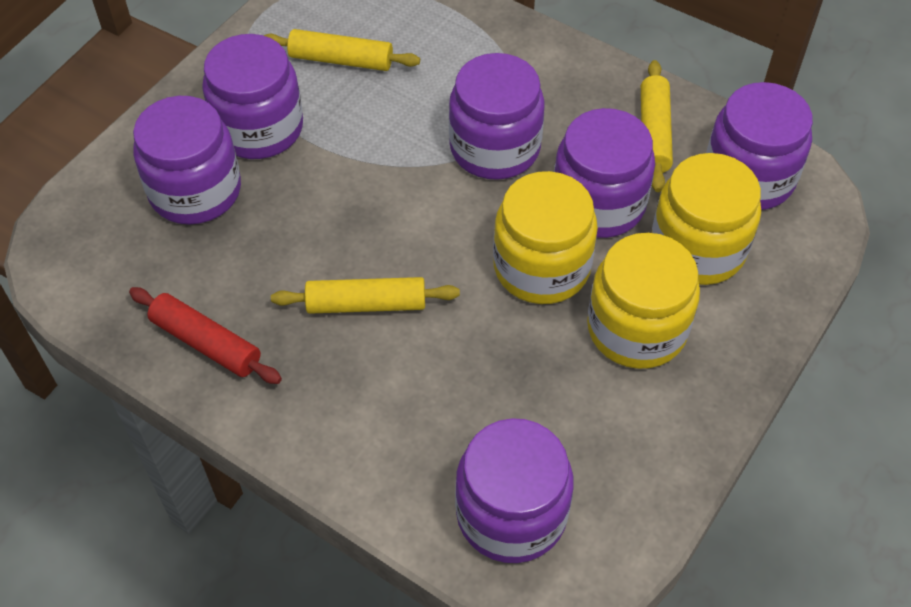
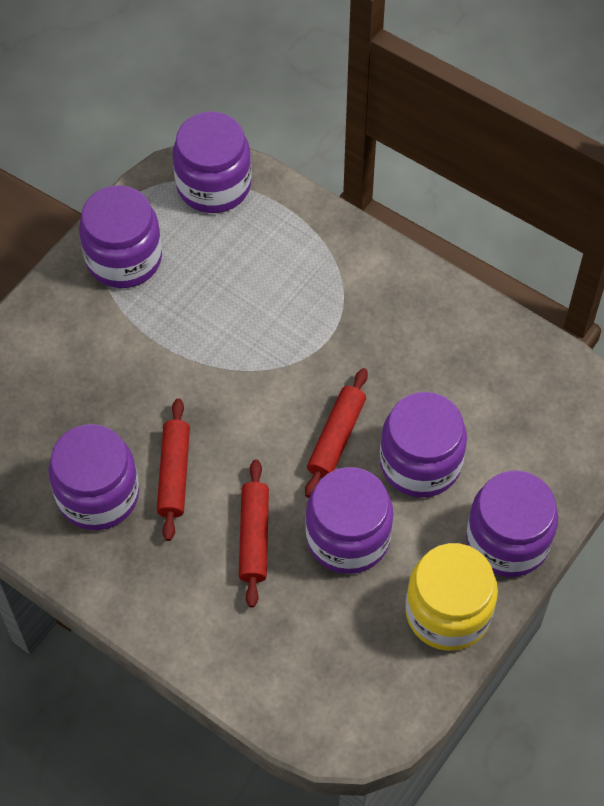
red rolling pin: [129,287,282,384] = 1 -> [157,399,190,541] [239,459,269,607] [305,368,368,498] = 3
yellow jar: [493,171,598,304] [587,233,700,369] [652,153,761,285] = 3 -> [405,543,498,651] = 1
yellow rolling pin: [263,29,420,71] [271,277,460,314] [641,60,673,192] = 3 -> none = 0

